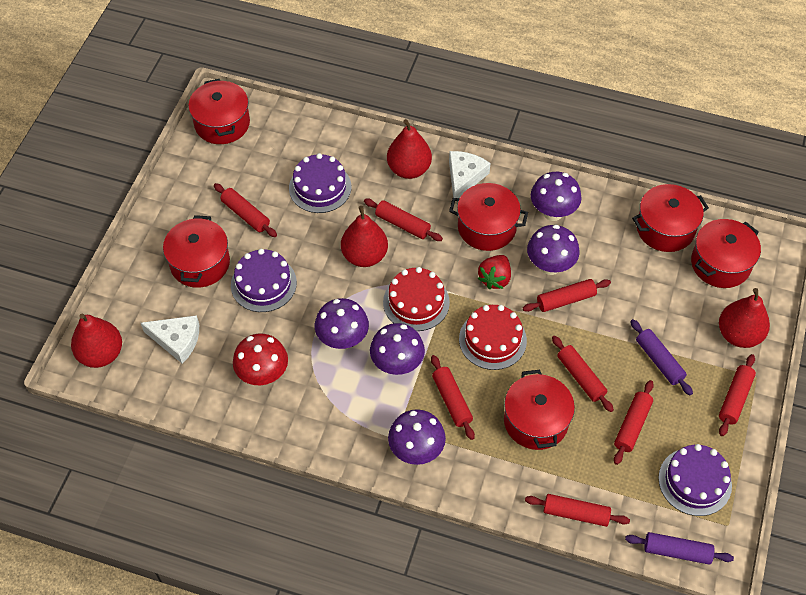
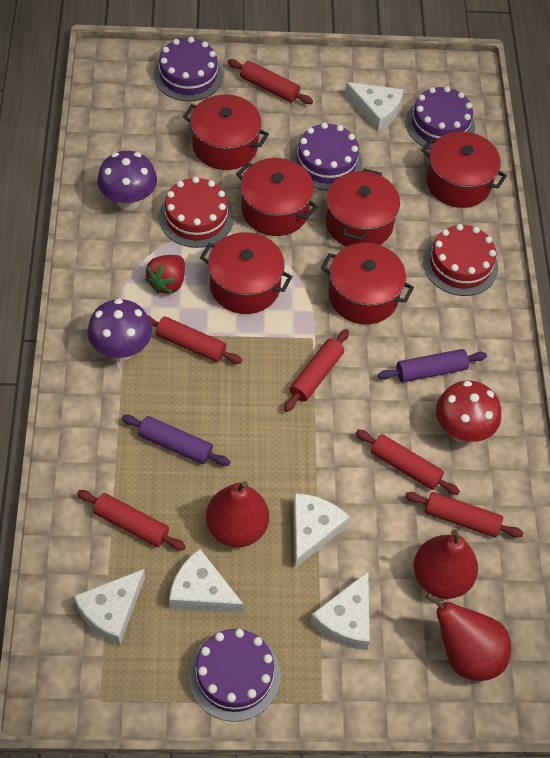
purple cake: [231,249,297,312] [289,153,351,213] [658,444,732,516] = 3 -> [154,37,223,101] [188,629,281,722] [291,123,363,190] [405,86,475,150] = 4
purple mushroom: [315,298,369,349] [370,323,425,375] [388,409,446,465] [527,225,579,275] [531,172,582,221] = 5 -> [87,299,152,361] [97,151,157,210] = 2
red pear: [71,314,122,368] [341,206,388,267] [387,119,432,179] [719,288,770,348] = 4 -> [206,481,269,547] [414,530,478,599] [425,593,511,681] = 3
red rolling pin: [214,183,277,237] [364,199,443,241] [431,355,475,440] [523,279,611,312] [525,494,630,527] [552,336,614,412] [614,380,654,465] [719,354,756,436] = 8 -> [77,490,186,550] [147,315,243,364] [228,59,313,104] [284,329,349,412] [356,430,460,495] [405,492,523,538] = 6
white cheese: [141,315,199,364] [449,151,490,198] = 2 -> [73,569,145,645] [169,549,244,613] [293,493,350,568] [310,572,370,650] [345,82,404,132] = 5

